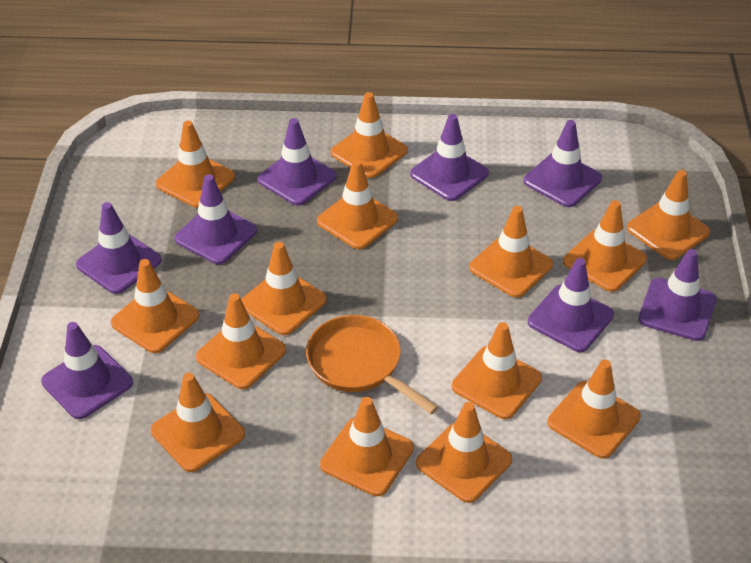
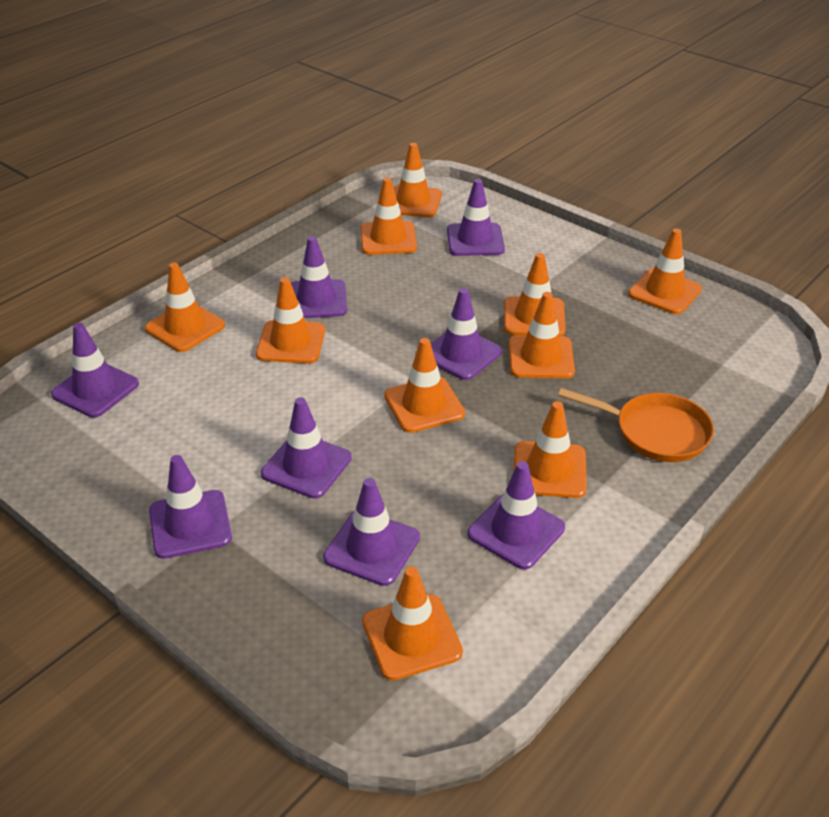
orange traffic cone: [111,259,199,353] [151,373,245,472] [156,121,235,208] [196,293,286,389] [241,242,327,335] [317,160,398,249] [320,397,414,496] [331,92,408,178] [416,402,512,503] [452,322,542,419] [469,206,553,298] [547,360,641,459] [563,200,647,292] [627,170,710,260] = 14 -> [145,263,225,352] [256,277,325,363] [360,178,417,255] [362,567,463,681] [384,338,465,433] [393,143,442,217] [504,253,566,336] [509,292,575,378] [514,401,587,498] [628,228,702,314] = 10

